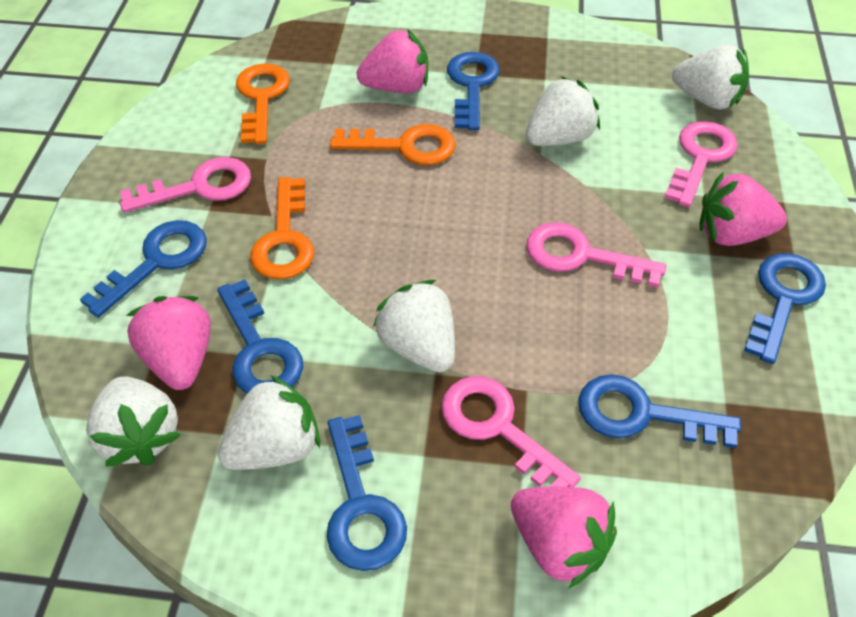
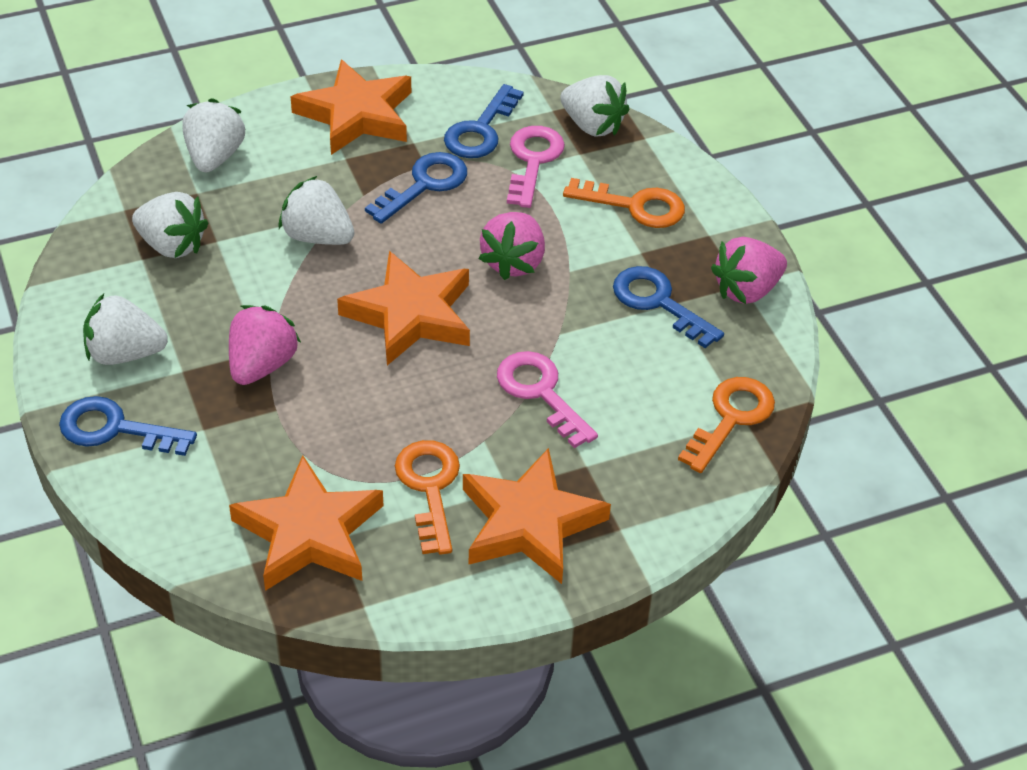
blue key: [80,220,207,318] [217,279,303,393] [327,415,407,571] [447,52,500,130] [578,374,741,448] [744,253,826,364] = 6 -> [59,396,197,456] [365,152,467,224] [444,84,524,158] [613,266,724,348] = 4
orange star: none = 0 -> [229,455,383,591] [291,60,411,155] [337,251,470,365] [463,448,611,584] = 4
pink key: [120,157,251,213] [441,376,581,487] [526,222,666,288] [665,121,738,207] = 4 -> [497,351,598,448] [507,126,565,208] = 2
pink strawberry: [126,296,211,390] [357,29,428,93] [511,486,617,589] [699,172,787,246] = 4 -> [229,305,301,385] [479,212,545,280] [711,237,787,304] = 3

